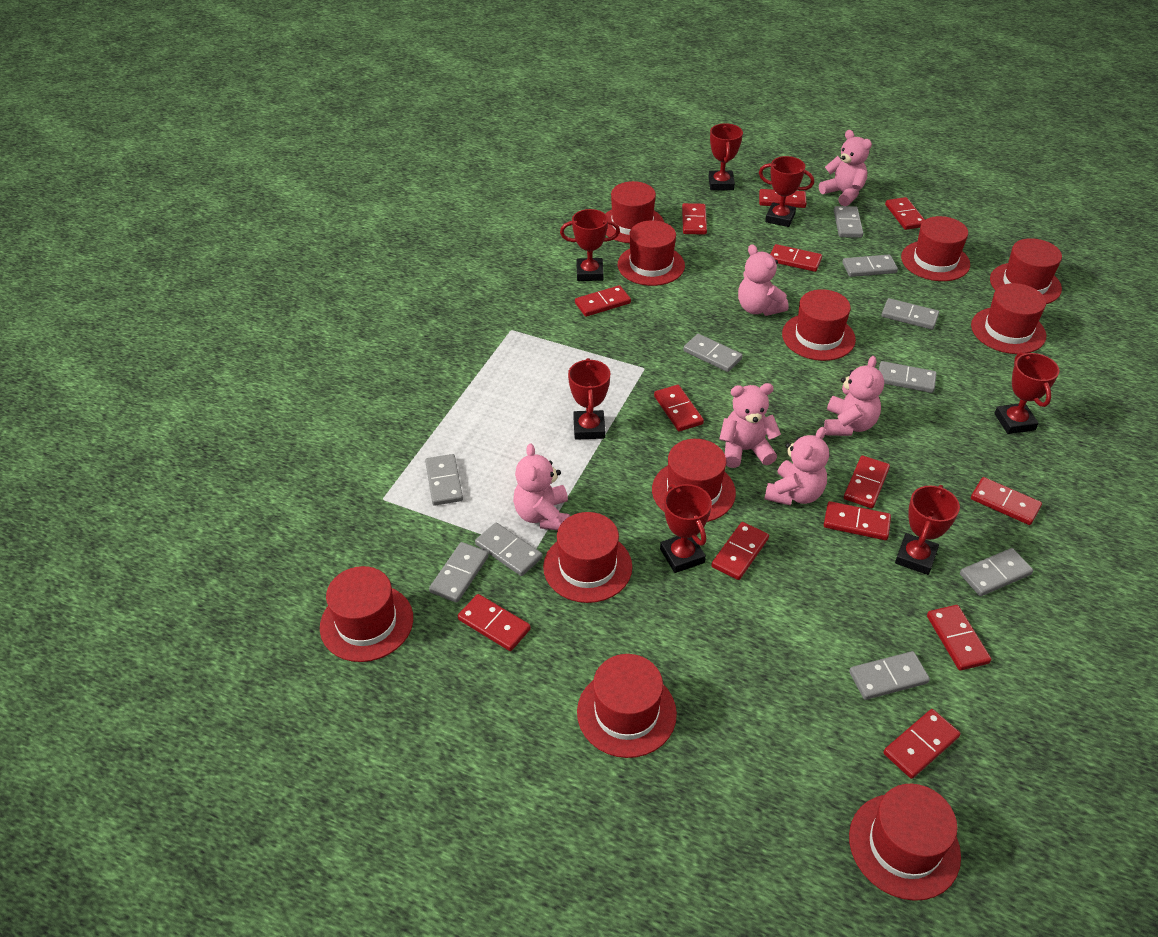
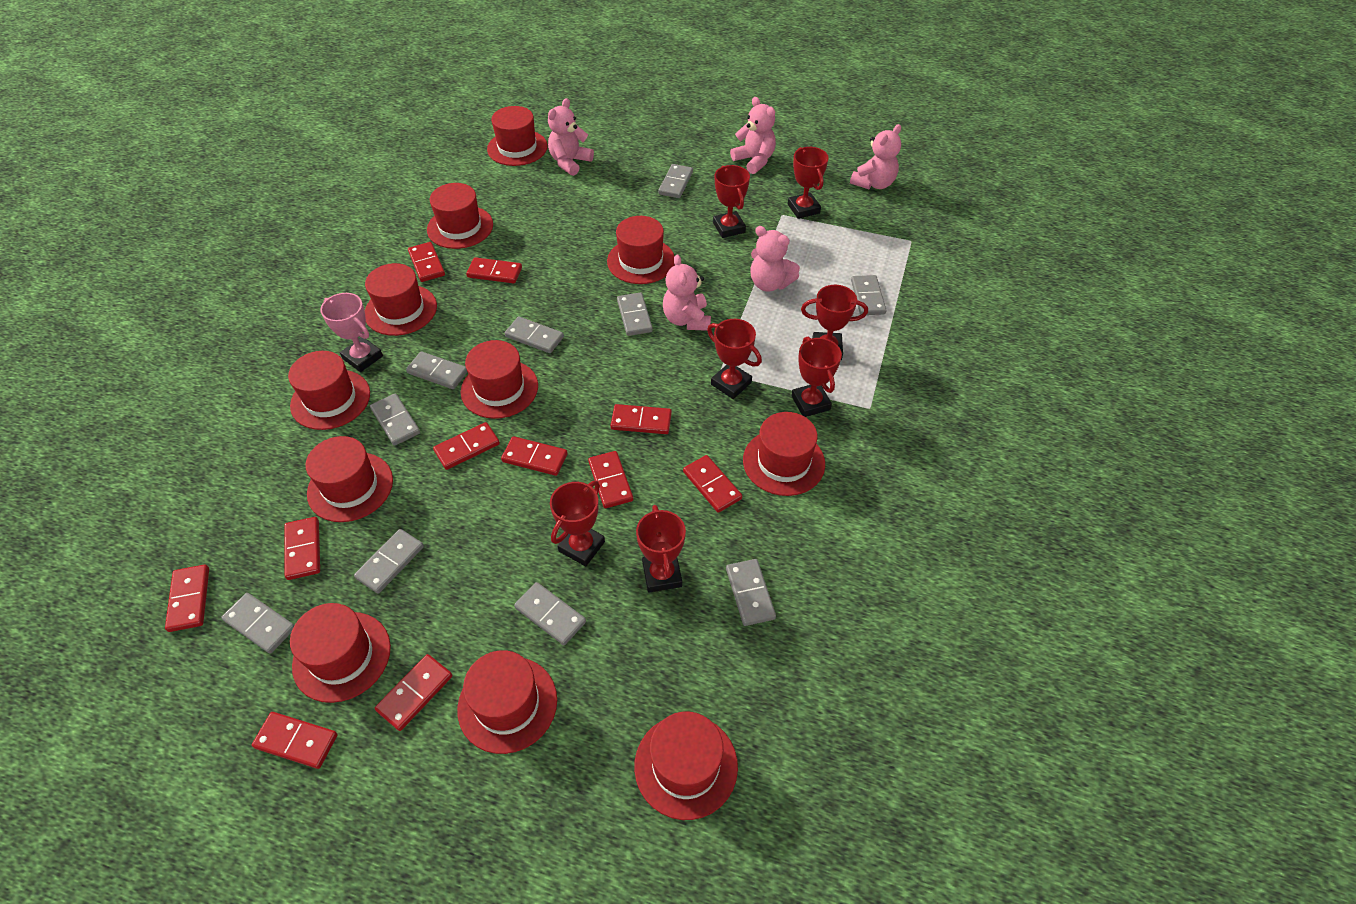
pink teddy bear: [513,443,570,530] [719,383,781,468] [738,244,789,316] [764,427,829,506] [819,130,872,206] [824,356,884,436] = 6 -> [548,98,594,176] [663,254,711,331] [730,97,776,174] [751,226,800,292] [850,124,901,189] = 5
pink trophy: none = 0 -> [320,293,383,372] = 1
red domino: [458,594,531,651] [575,285,631,317] [654,385,704,431] [682,203,707,235] [711,522,769,580] [759,189,807,208] [770,244,822,272] [824,501,891,540] [844,455,890,508] [883,709,960,779] [885,197,925,230] [927,605,991,671] [971,477,1042,525] = 13 -> [165,564,209,632] [252,712,338,769] [285,517,320,580] [375,654,452,731] [408,242,445,282] [433,422,500,470] [466,257,522,283] [501,436,568,476] [588,451,633,508] [610,404,672,434] [683,455,742,513] = 11

